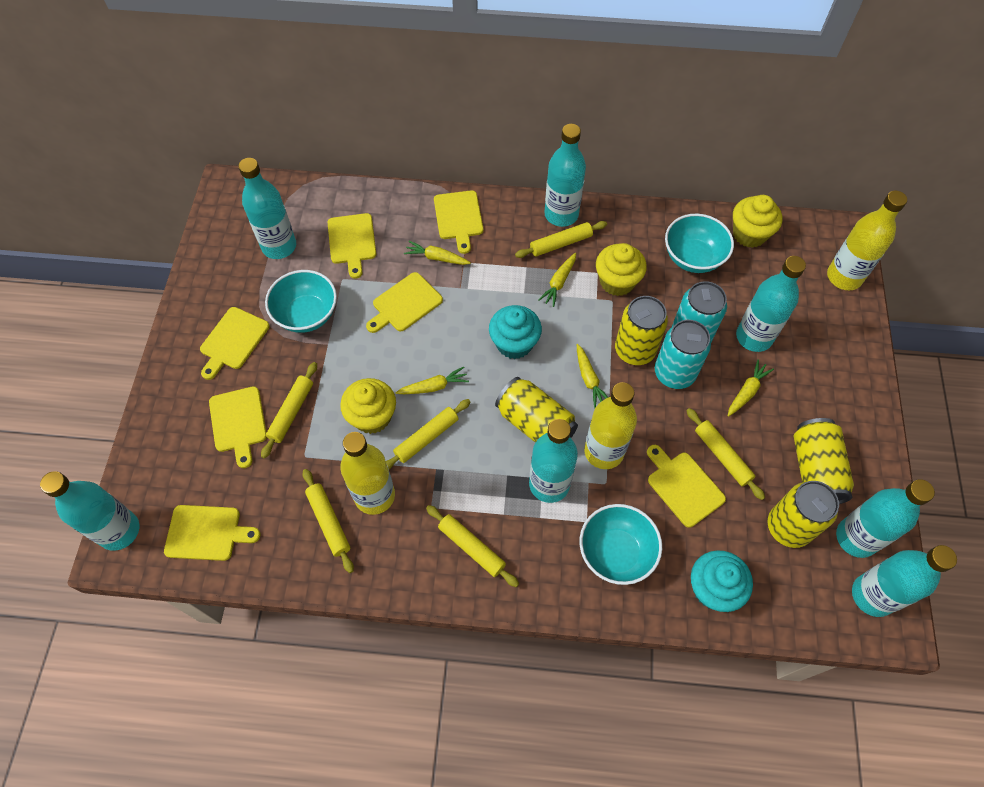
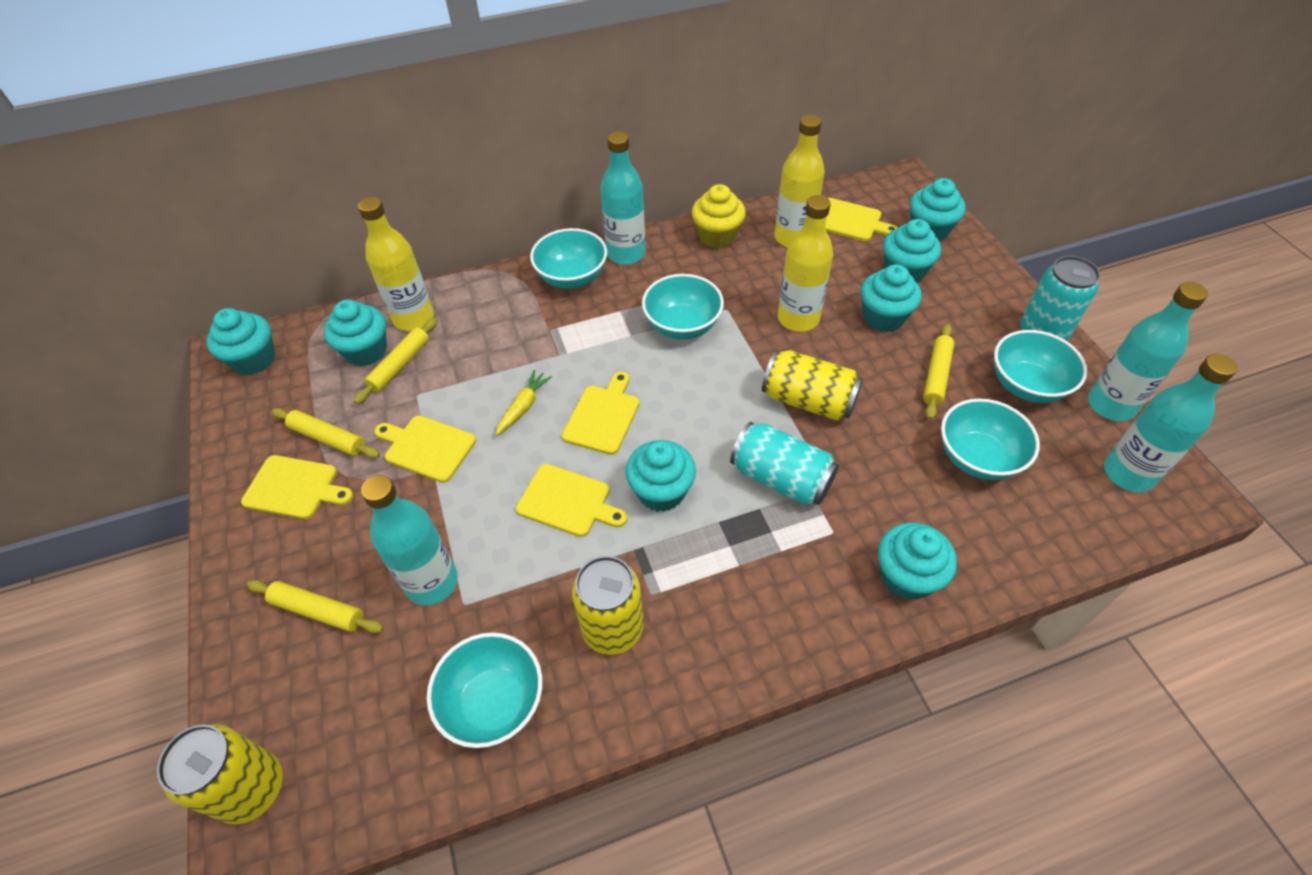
turquoise bottle: [40,471,139,551] [238,158,296,259] [529,419,578,503] [544,124,586,227] [736,256,806,352] [836,479,935,558] [852,545,957,617] = 7 -> [361,475,458,605] [600,131,646,265] [1088,282,1208,421] [1104,354,1237,492] = 4
turquoise bowl: [265,270,337,333] [580,504,662,585] [665,214,734,273] = 3 -> [427,632,543,748] [530,228,607,289] [642,274,724,339] [941,398,1040,480] [994,330,1087,403] = 5
turquoise cupcake: [489,305,542,359] [691,551,753,612] = 2 -> [206,308,275,375] [324,299,387,367] [625,440,696,512] [861,264,922,332] [878,522,957,600] [883,219,941,283] [910,178,966,241] = 7
yellow can: [495,377,578,443] [615,296,668,365] [768,481,839,548] [794,418,854,504] = 4 -> [157,724,283,825] [572,556,643,655] [762,350,863,421] = 3
yellow carrot: [395,366,469,394] [404,241,471,265] [538,253,576,307] [577,344,608,408] [728,360,774,417] = 5 -> [496,370,552,435] = 1
yellow cupcake: [340,378,396,434] [596,243,647,296] [733,195,782,248] = 3 -> [692,184,746,249] = 1
yellow cutting board: [164,505,260,561] [200,307,270,380] [209,386,267,468] [328,213,376,279] [366,272,443,333] [434,190,483,254] [647,445,726,528] = 7 -> [241,455,353,519] [374,415,476,483] [516,464,627,537] [562,371,640,455] [825,198,898,241] = 5
yellow rolling pin: [261,362,317,458] [302,469,354,573] [386,399,470,470] [426,505,519,587] [515,221,607,258] [686,408,765,500] = 6 -> [247,580,384,633] [272,408,380,458] [354,318,438,404] [923,324,954,420] = 4

